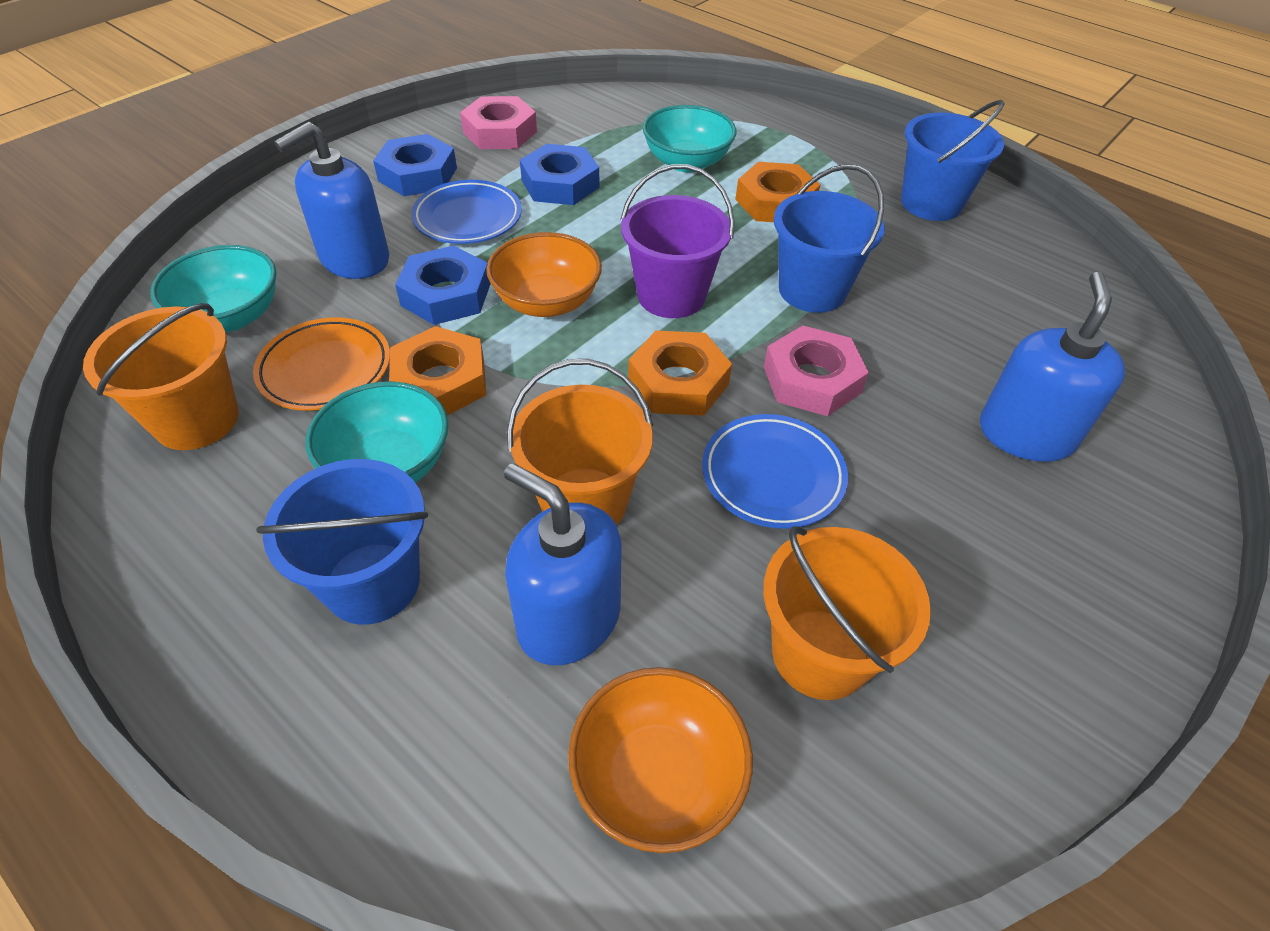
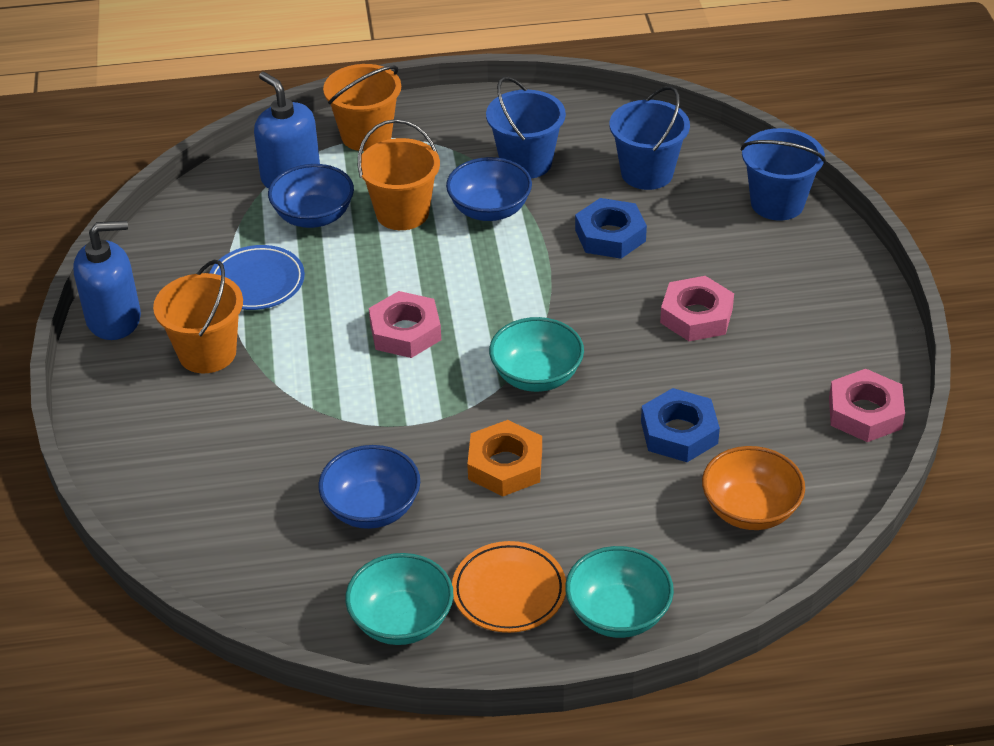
blue bowl: none = 0 -> [268,164,354,228] [318,445,420,529] [446,157,532,221] = 3
blue nut: [373,134,457,196] [395,246,490,325] [520,144,600,205] = 3 -> [575,198,647,259] [641,388,720,462] = 2
blue plate: [411,180,522,244] [702,414,848,529] = 2 -> [210,245,305,310] = 1
blue soap dispenser: [274,122,389,279] [504,463,621,665] [980,272,1125,462] = 3 -> [73,220,141,340] [254,72,320,189] = 2
orange bowl: [486,232,602,317] [568,667,753,853] = 2 -> [702,446,805,530] = 1
orange nut: [389,326,486,416] [628,331,732,416] [735,162,820,222] = 3 -> [467,420,542,496] = 1
pink nut: [460,96,537,149] [764,325,869,416] = 2 -> [369,291,441,358] [660,276,734,341] [829,369,905,442] = 3
purple bucket: [620,164,735,318] = 1 -> none = 0

